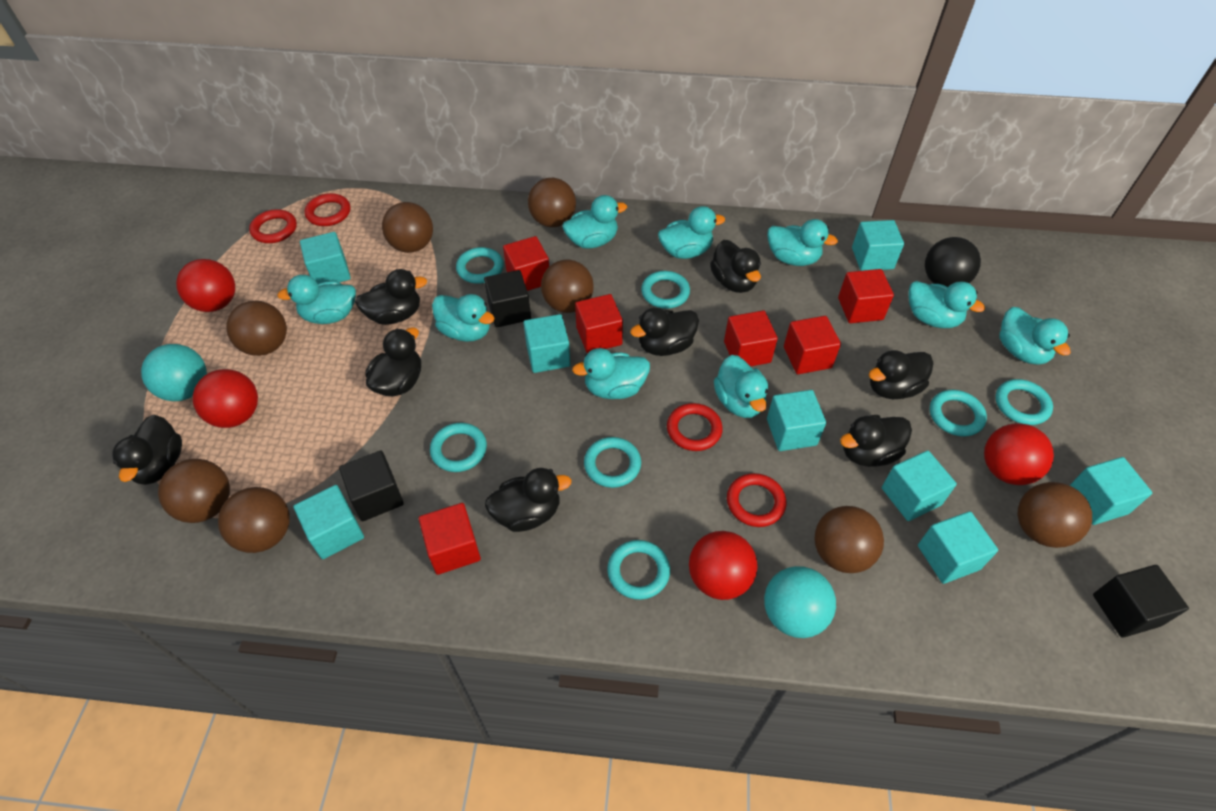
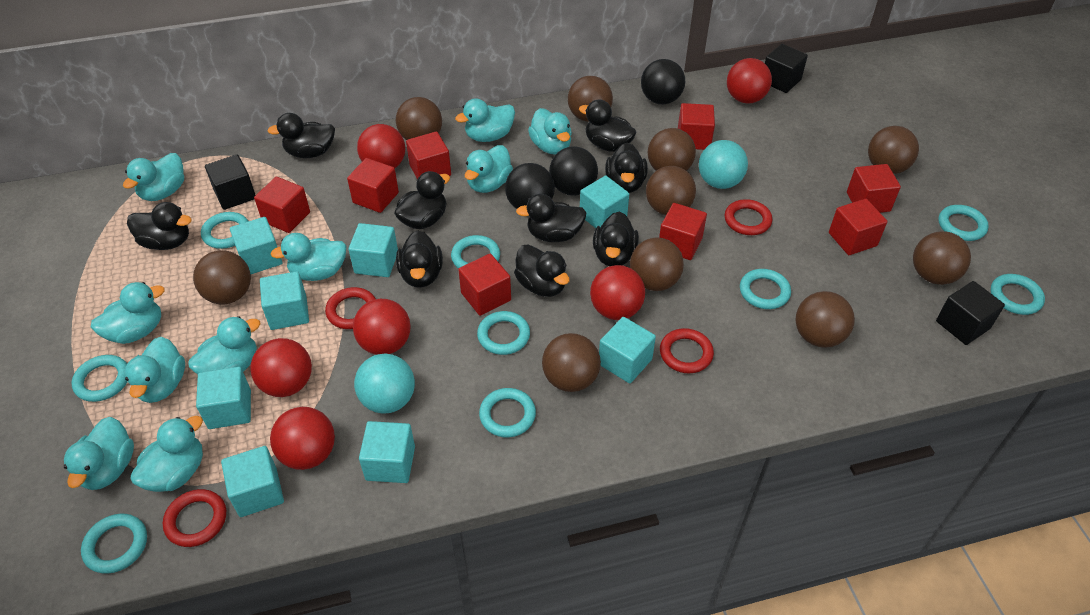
black ball: [925,237,981,287] = 1 -> [505,163,555,209] [549,146,598,196] [641,59,685,104] = 3
black duck: [112,415,182,485] [355,269,427,325] [365,327,421,396] [485,468,572,532] [630,308,699,356] [710,240,761,293] [840,415,912,467] [869,350,934,399] = 8 -> [127,202,191,250] [268,113,335,158] [394,171,450,229] [396,230,443,288] [514,244,570,297] [516,194,586,242] [579,99,637,152] [593,212,639,266] [605,142,648,193] = 9
brown ball: [158,459,230,523] [218,487,290,553] [226,301,287,356] [382,202,433,253] [528,178,576,227] [541,259,594,313] [814,506,884,573] [1018,482,1092,548] = 8 -> [193,250,251,305] [396,97,442,140] [542,333,601,392] [568,76,613,122] [630,237,684,291] [646,166,696,215] [647,128,696,171] [796,291,855,348] [868,126,919,174] [913,231,971,285] = 10
red ball: [176,259,235,312] [193,369,258,428] [689,531,758,600] [984,423,1054,485] = 4 -> [250,338,312,397] [270,407,335,470] [353,299,411,355] [357,124,405,168] [590,265,645,320] [727,58,772,104] = 6
red cube: [419,503,481,575] [503,236,549,291] [575,294,623,353] [724,310,778,367] [784,316,841,374] [838,269,894,323] = 6 -> [254,177,310,233] [347,158,399,213] [406,131,451,180] [458,254,511,316] [659,203,707,260] [678,103,715,150] [829,199,887,255] [847,164,901,213] = 8
turquoise duck: [277,275,356,324] [432,294,495,342] [563,195,627,249] [572,348,650,399] [658,206,725,259] [714,355,768,418] [767,219,838,266] [908,281,985,328] [999,307,1071,365] = 9 -> [64,417,134,490] [90,282,165,344] [123,153,184,201] [124,337,185,403] [130,416,203,492] [188,316,261,375] [270,233,346,281] [455,98,515,142] [465,145,513,193] [528,108,572,155] = 10
turquoise ring: [430,423,487,472] [456,247,504,284] [584,437,641,488] [607,540,670,600] [641,271,690,309] [930,390,987,437] [995,379,1053,425] = 7 -> [72,355,127,402] [81,514,147,574] [201,212,248,249] [451,235,500,269] [477,311,530,355] [479,388,536,437] [740,269,791,309] [938,205,989,241] [990,274,1045,315] = 9

